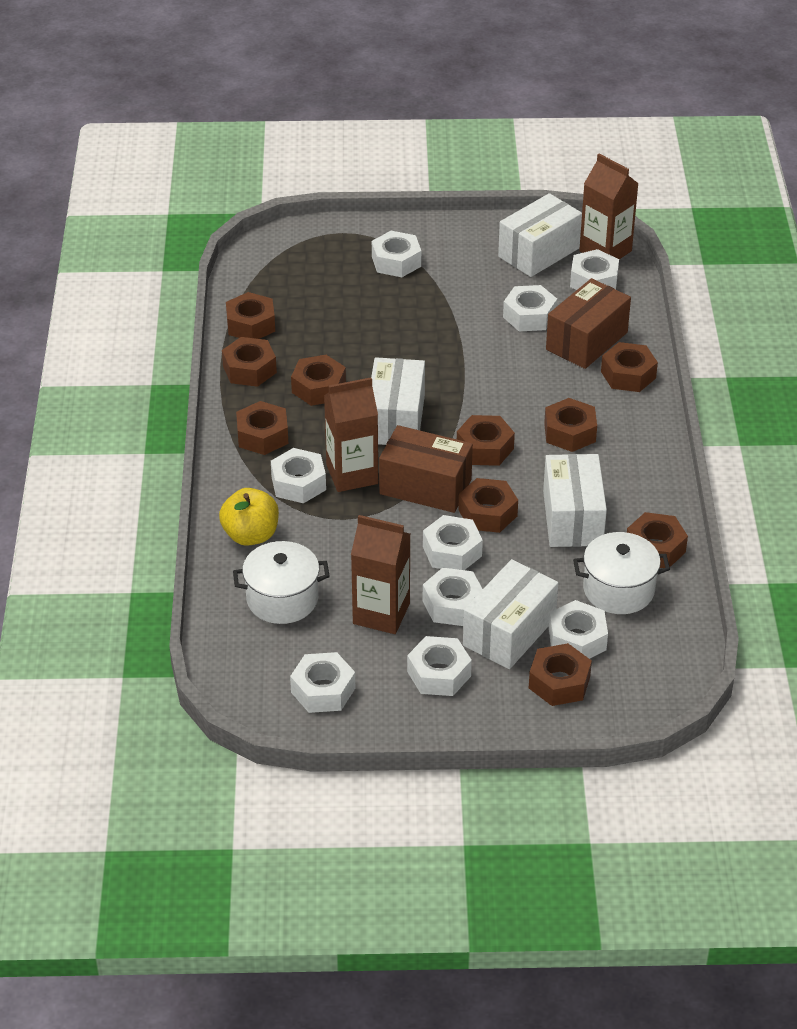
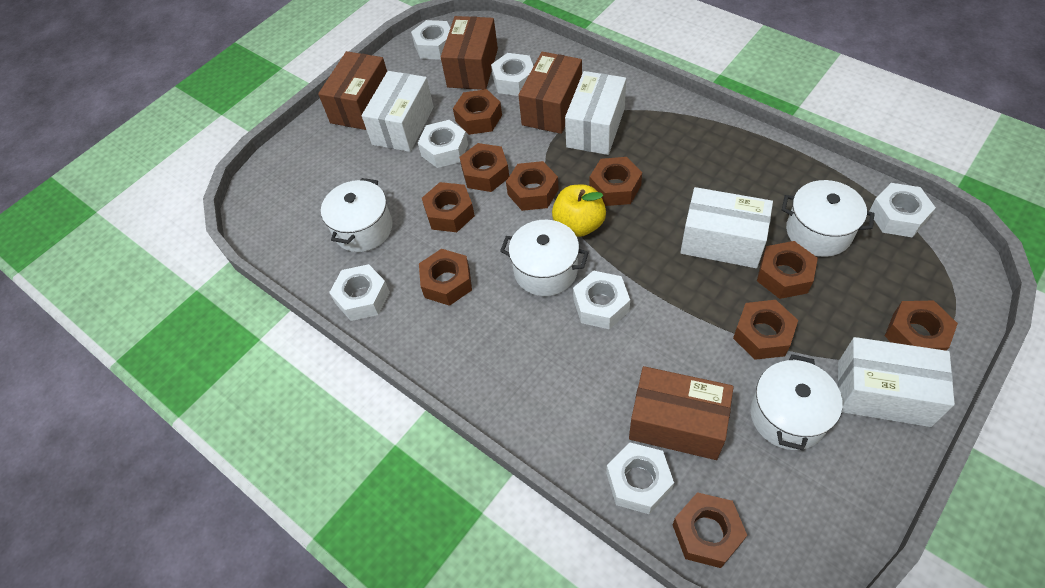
brown box: [379,425,473,513] [546,278,631,369] = 2 -> [318,51,387,130] [441,16,498,90] [518,52,582,134] [629,366,734,460] = 4
brown carton: [324,377,378,492] [351,515,410,634] [579,154,639,259] = 3 -> none = 0
white nut: [271,448,326,503] [290,652,355,713] [372,231,421,277] [407,636,472,696] [423,515,483,570] [423,568,483,626] [503,285,557,331] [549,600,608,659] [570,249,619,290] = 9 -> [329,264,390,321] [411,20,450,60] [418,120,468,168] [491,53,534,96] [573,270,630,329] [606,443,674,514] [869,183,936,237] = 7
white pot: [233,541,330,624] [573,532,670,614] = 2 -> [321,178,392,252] [500,220,589,296] [751,354,843,450] [782,180,875,257] = 4

